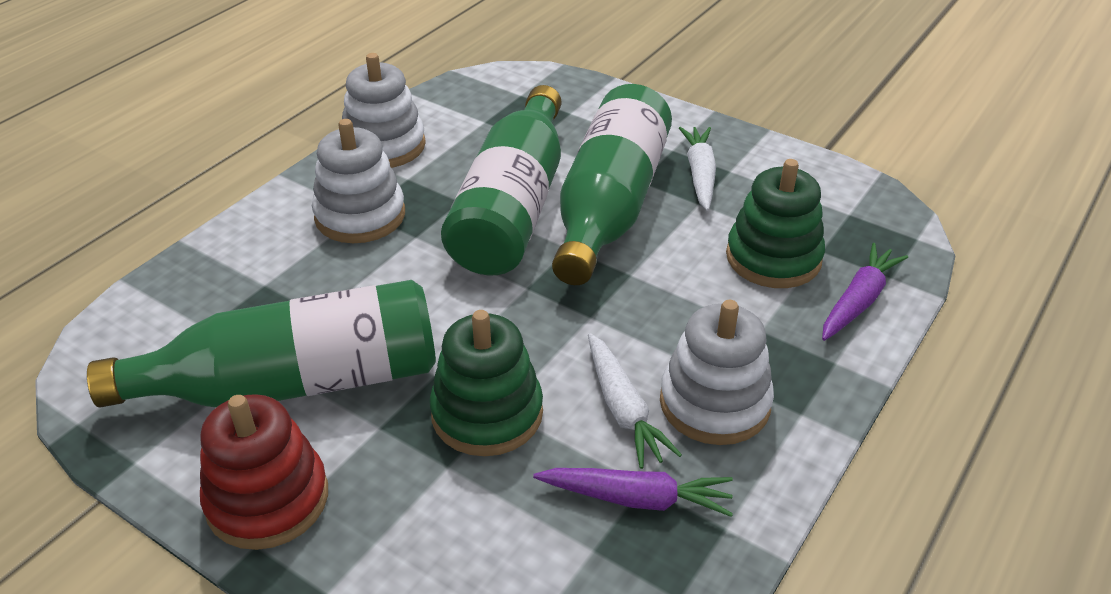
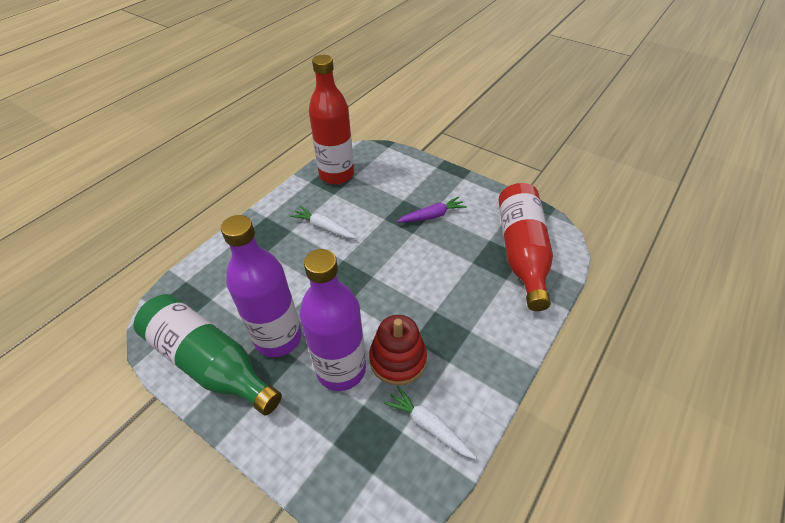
green bottle: [87,280,436,407] [441,85,561,276] [552,84,672,285] = 3 -> [134,294,282,415] = 1
green stacking toy: [429,310,543,456] [726,159,825,288] = 2 -> none = 0
purple bottle: none = 0 -> [221,215,302,357] [300,249,366,391] = 2
purple carrot: [533,468,733,517] [822,243,908,341] = 2 -> [397,196,467,223] = 1
red bottle: none = 0 -> [309,55,354,184] [499,183,553,311] = 2
white stacking toy: [312,119,405,243] [342,53,426,168] [660,300,774,445] = 3 -> none = 0

